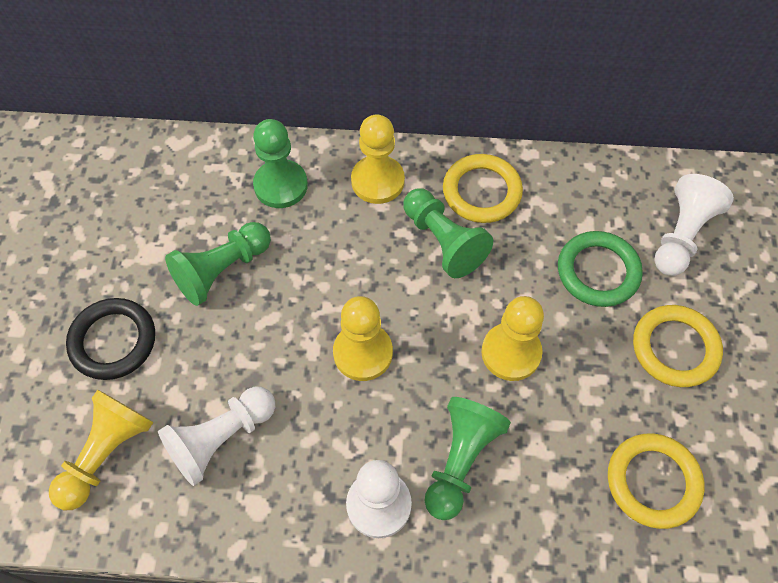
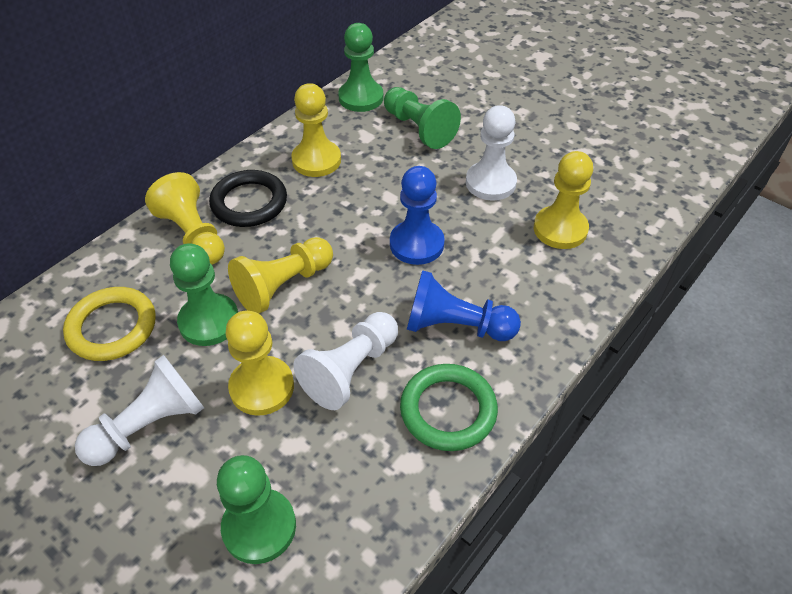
blue pawn: none = 0 -> [390,166,445,265] [407,270,521,341] = 2
yellow pawn: [49,390,153,510] [333,296,393,381] [351,114,405,204] [481,296,544,381] = 4 -> [145,172,225,265] [225,311,294,416] [228,237,333,314] [291,83,341,177] [534,151,593,249] = 5
yellow ring: [443,154,523,223] [608,433,705,529] [633,305,723,387] = 3 -> [63,287,156,361] = 1

